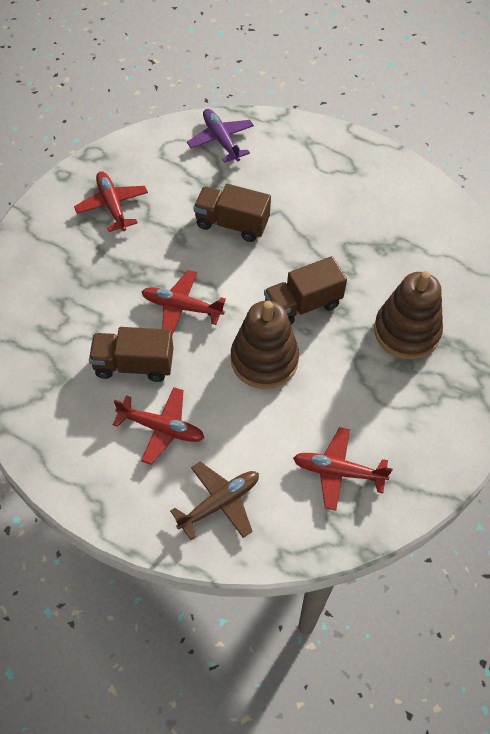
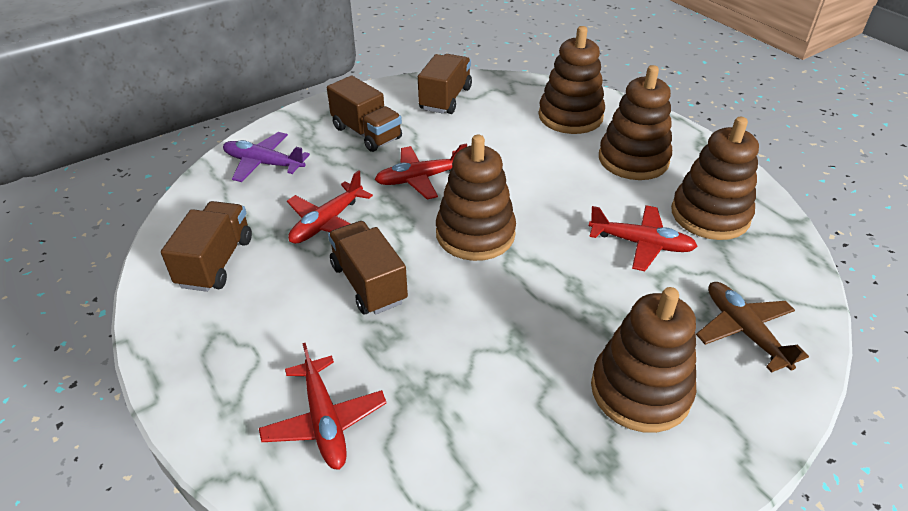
brown stacking toy: [231,301,299,389] [374,271,443,360] = 2 -> [436,135,516,261] [539,26,605,134] [591,287,696,433] [599,65,672,180] [671,117,759,240] = 5
brown truck: [89,327,173,382] [194,184,271,242] [264,256,347,325] = 3 -> [161,201,252,292] [327,76,402,152] [328,221,408,315] [418,54,472,114] = 4

